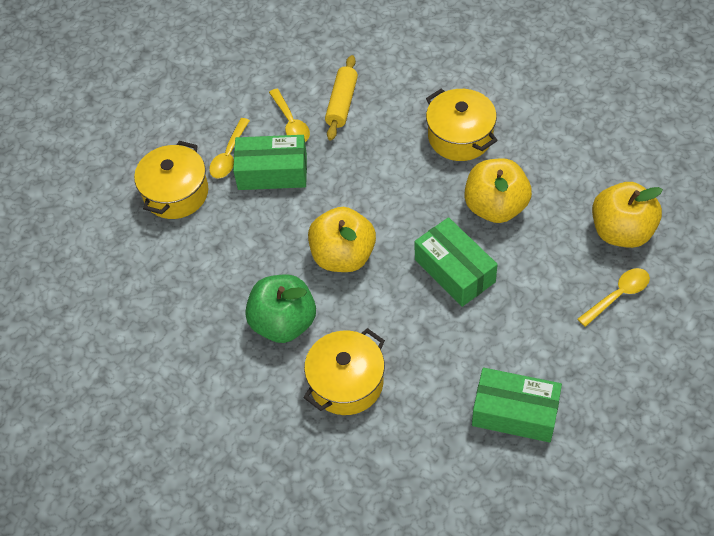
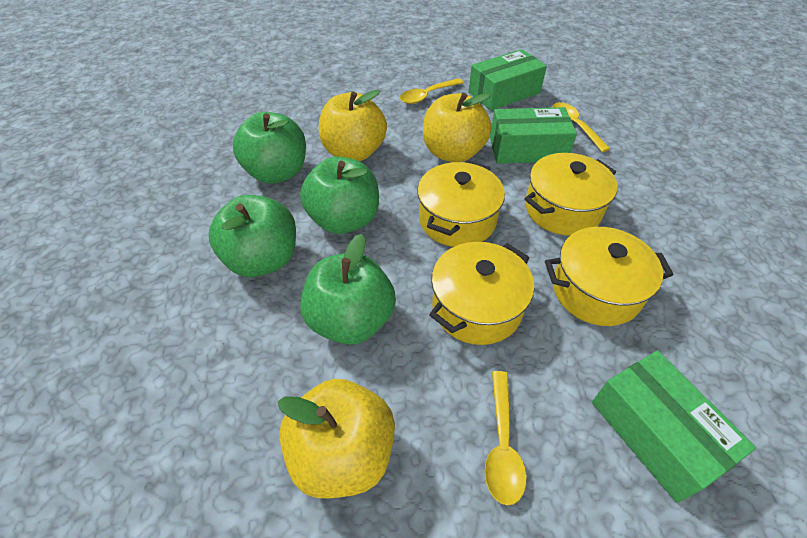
green apple: [245,275,316,343] = 1 -> [209,195,296,277] [233,112,306,184] [300,157,379,234] [300,234,396,345] = 4
yellow pot: [134,141,208,219] [303,328,385,415] [426,89,498,161] = 3 -> [417,161,505,247] [429,242,534,345] [525,153,617,236] [545,227,673,326] = 4
yellow rolling pin: [325,55,358,141] = 1 -> none = 0

